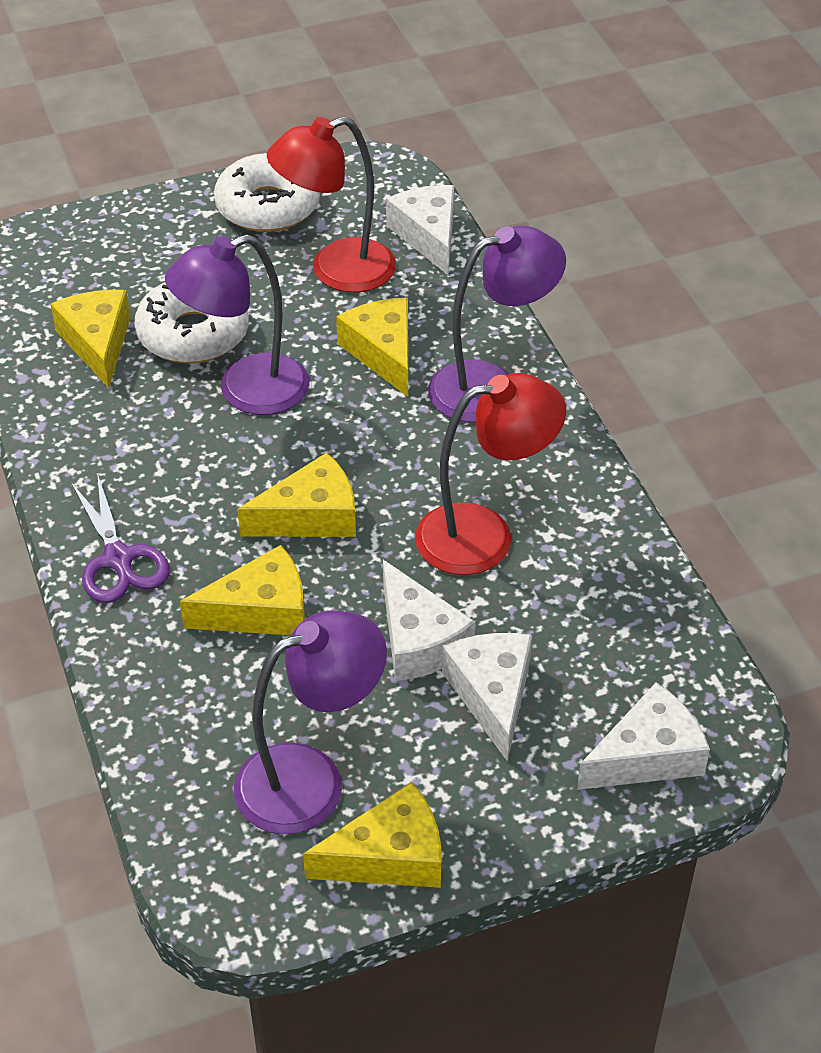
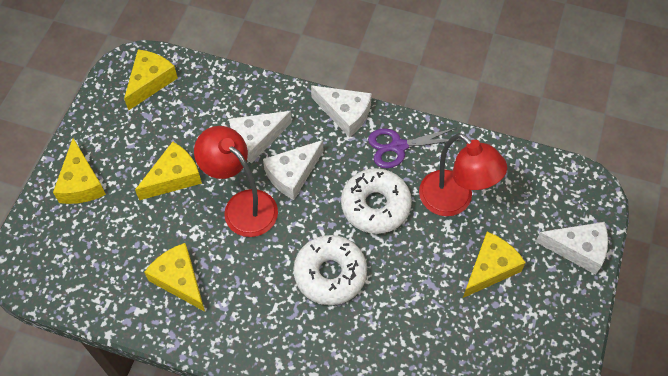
purple lamp: [165,234,309,415] [234,610,387,835] [429,226,566,423] = 3 -> none = 0

